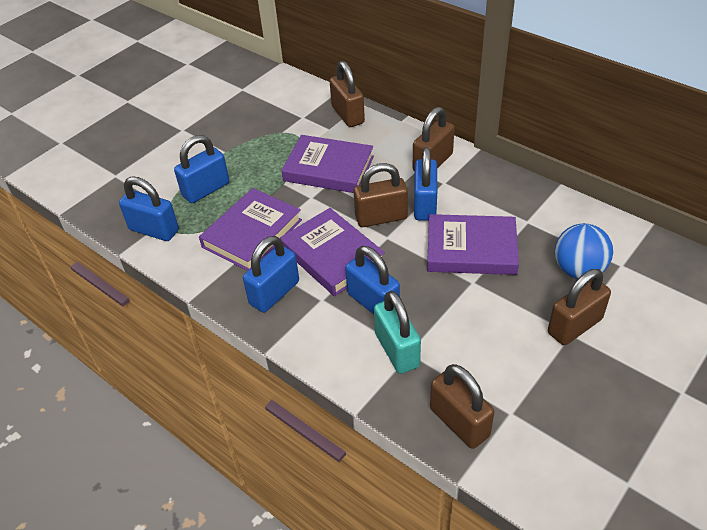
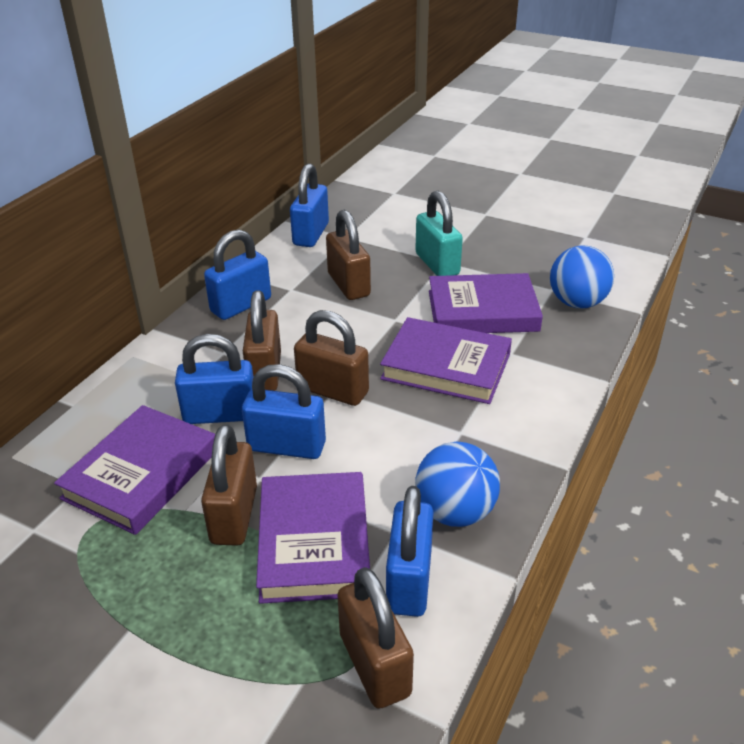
blue ball: [555,223,613,279] = 1 -> [415,441,500,527] [550,245,614,308] = 2

